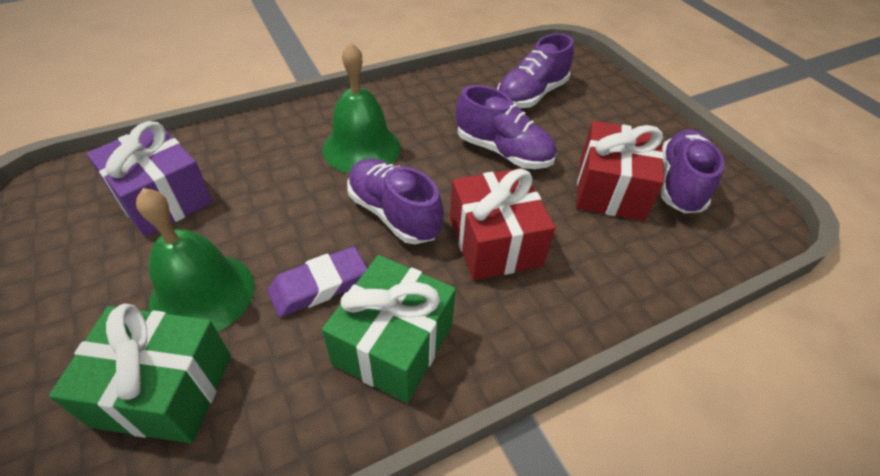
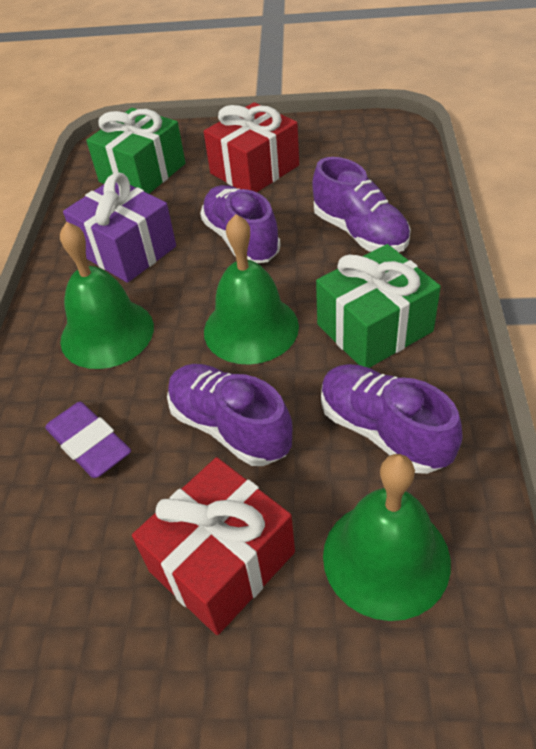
green bell: [136,188,254,332] [323,42,401,174] = 2 -> [60,222,154,369] [204,214,299,365] [323,454,451,621] = 3

